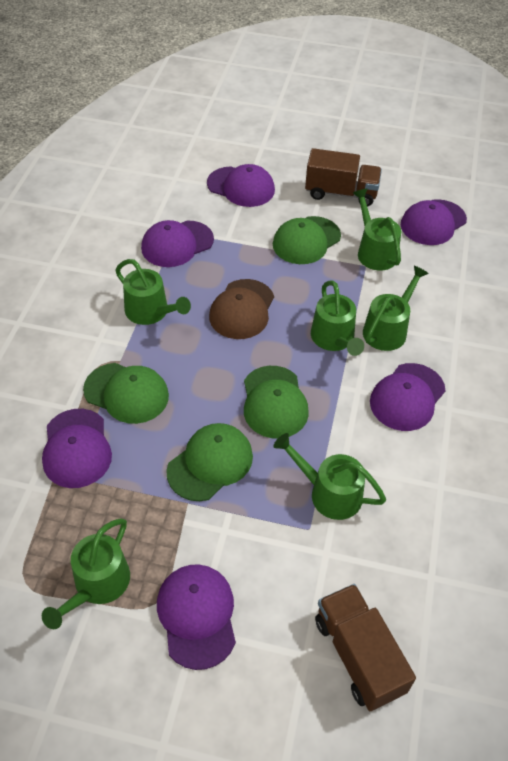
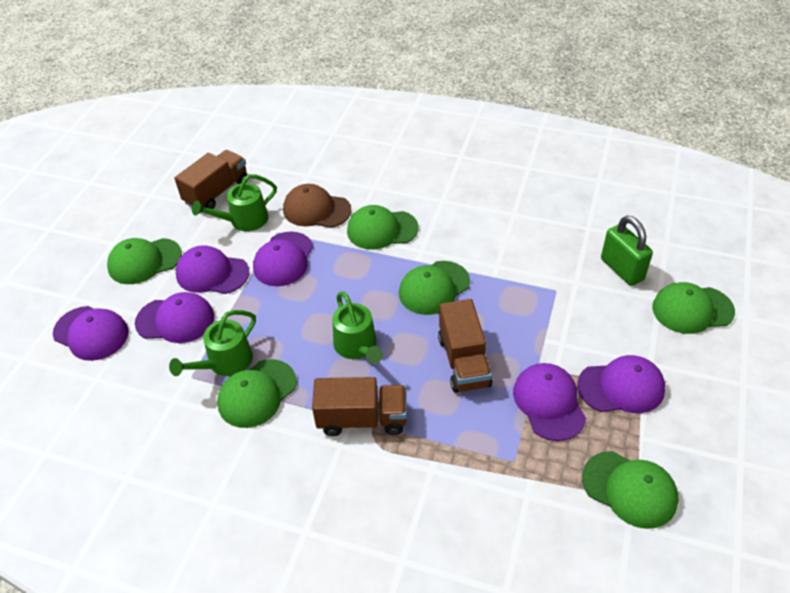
brown truck: [305,148,382,207] [315,584,416,711] = 2 -> [175,150,248,209] [312,377,407,436] [438,299,492,393] = 3
green cap: [83,363,169,424] [166,423,253,501] [244,366,309,438] [273,216,341,264] = 4 -> [107,238,182,284] [217,359,297,428] [347,205,419,249] [399,261,470,315] [582,451,679,529] [652,282,735,334] = 6
green padlock: none = 0 -> [601,216,653,286] = 1
green watering can: [42,518,130,629] [115,259,191,325] [273,433,386,520] [311,281,364,356] [353,188,401,271] [363,266,429,351] = 6 -> [169,310,256,376] [192,174,277,231] [332,292,383,364] = 3

